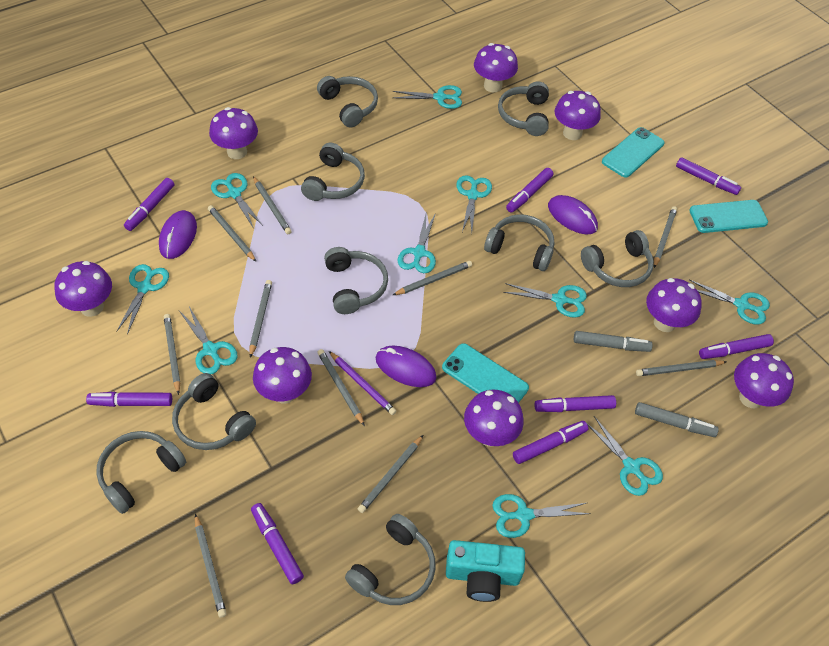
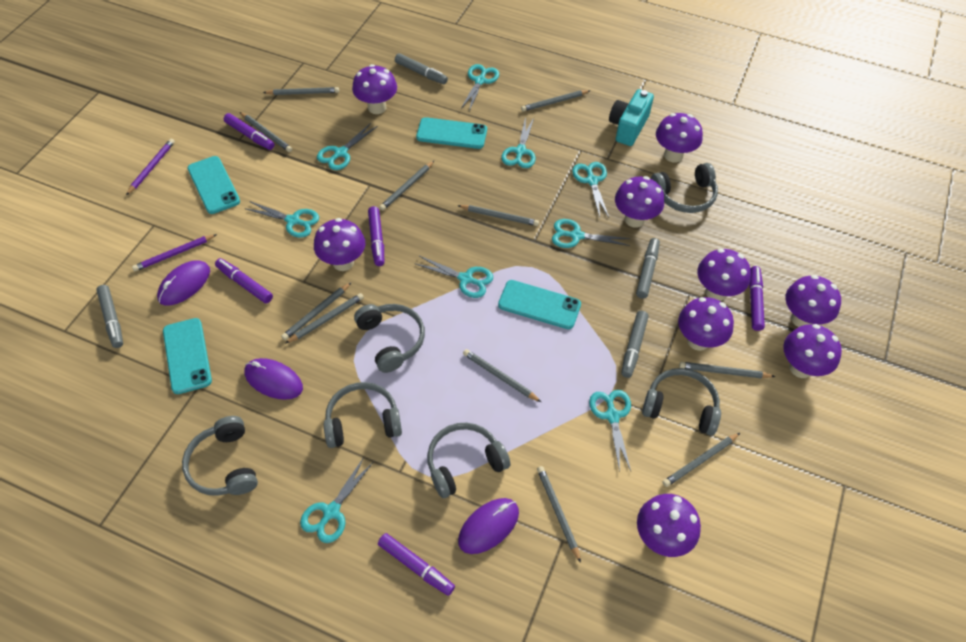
grey headphones: [96,431,186,514] [172,373,256,450] [301,143,365,201] [317,76,378,127] [324,247,388,314] [345,514,436,605] [484,214,554,271] [498,82,549,136] [581,230,654,287] = 9 -> [182,416,258,496] [324,382,402,448] [354,304,425,373] [427,423,510,498] [642,368,721,435] [651,163,718,213] = 6
grey marker: [574,331,652,352] [635,402,719,437] = 2 -> [96,285,123,348] [395,53,448,84] [621,311,649,378] [636,238,660,299] = 4
grey pencil: [164,314,180,395] [195,514,227,618] [208,205,256,262] [250,280,272,358] [253,176,292,234] [317,349,365,426] [358,435,423,513] [393,261,472,295] [636,360,726,376] [654,206,677,268] = 10 -> [240,112,292,152] [263,87,339,95] [281,283,351,340] [285,293,364,344] [379,161,434,211] [457,205,539,226] [463,349,541,402] [521,90,591,112] [537,466,581,563] [663,433,740,487] [679,362,775,379] = 11
purple marker: [86,392,172,407] [124,178,174,231] [251,503,304,584] [506,168,553,213] [513,421,588,464] [535,395,616,412] [676,157,741,195] [699,334,774,359] = 8 -> [215,258,273,304] [224,113,274,150] [368,206,384,266] [378,533,455,596] [749,266,765,331] = 5
purple mushroom: [54,261,112,317] [209,107,258,159] [253,347,312,404] [464,389,524,447] [474,43,518,92] [555,91,601,140] [646,278,702,332] [734,353,794,408] = 8 -> [314,218,365,271] [352,64,397,114] [615,176,664,228] [637,494,701,557] [656,113,703,163] [678,297,734,351] [697,249,751,301] [783,324,842,378] [785,275,841,327] = 9
purple pencil: [329,351,397,415] = 1 -> [126,139,175,195] [132,234,217,271] = 2
turquoise phone: [442,343,529,403] [602,127,664,178] [689,200,768,233] = 3 -> [163,318,212,394] [187,156,240,214] [416,117,487,149] [498,280,581,329] = 4
turquoise scissors: [116,264,169,334] [179,307,238,374] [211,173,263,229] [392,85,462,109] [397,213,436,273] [456,175,492,232] [492,494,591,538] [503,283,587,318] [587,416,663,496] [690,280,770,325] = 10 -> [244,201,319,238] [300,457,374,543] [317,123,378,170] [414,256,493,298] [461,64,499,111] [501,116,536,168] [552,219,630,248] [572,162,609,217] [589,390,631,472] = 9

